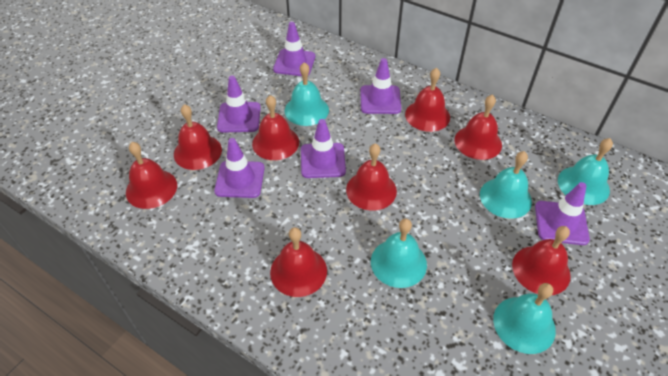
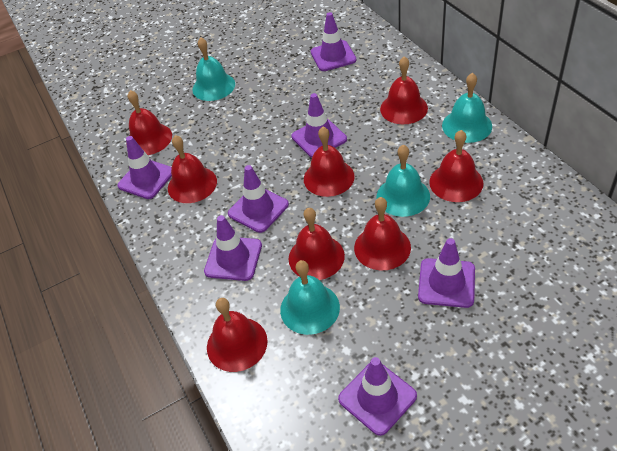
purple traffic cone: [214,138,265,198] [217,76,261,132] [273,22,315,76] [301,119,346,178] [360,58,401,114] [535,182,590,245] = 6 -> [117,136,172,199] [204,215,262,281] [228,165,289,233] [291,93,347,158] [311,12,357,71] [338,357,417,436] [418,238,475,308] = 7
turquoise bell: [284,62,329,126] [371,218,427,288] [480,151,532,219] [493,283,556,354] [558,138,613,205] = 5 -> [192,37,235,101] [280,260,340,335] [376,145,430,217] [442,73,492,143] = 4

